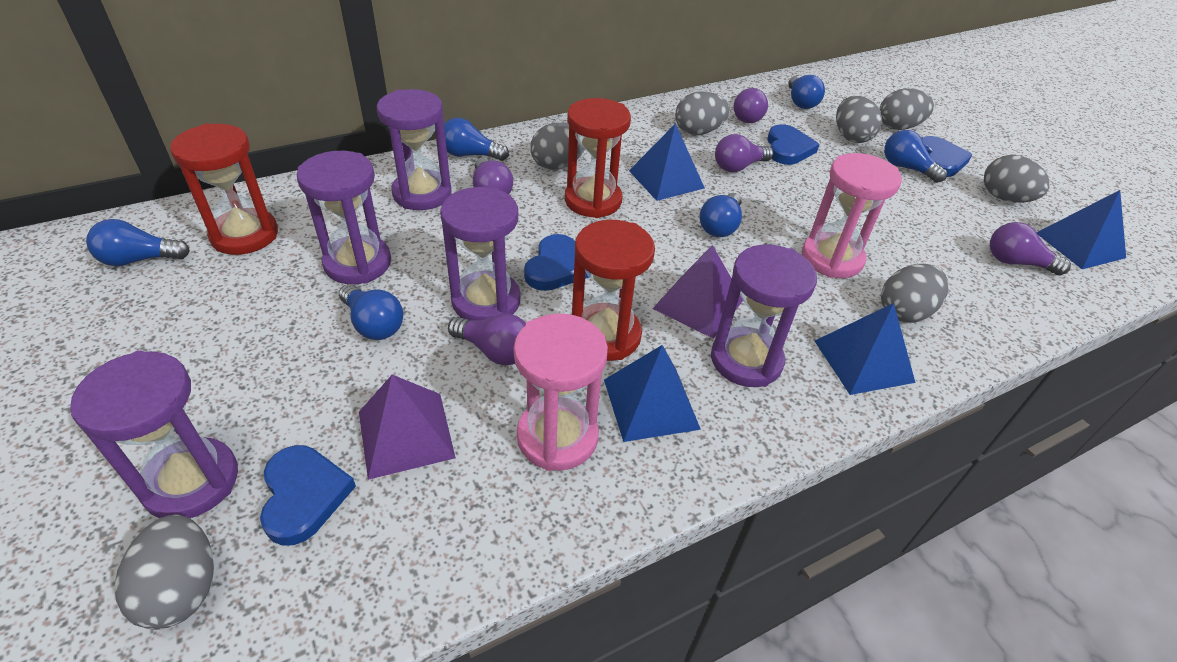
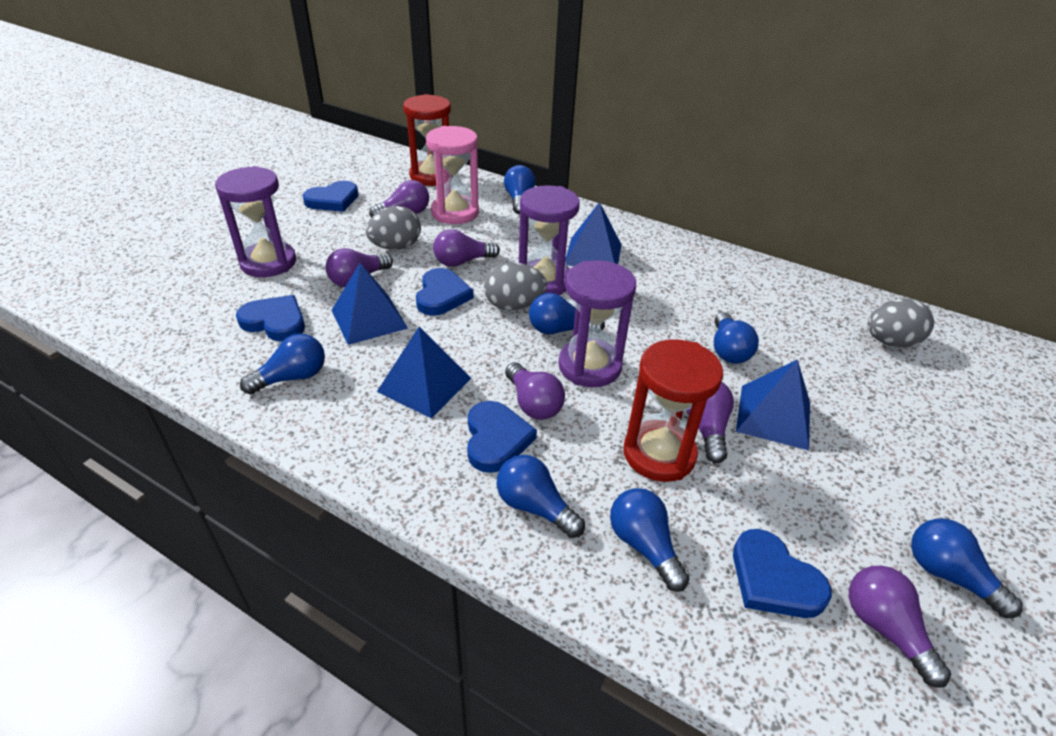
blue heart: [260,445,356,546] [524,234,589,291] [767,124,820,165] [922,136,972,177] = 4 -> [236,295,305,341] [303,181,359,212] [416,268,474,316] [467,401,537,473] [733,529,832,618] = 5
blue light bulb: [86,219,190,266] [339,284,403,340] [444,118,509,161] [700,193,742,237] [788,75,825,109] [884,130,947,183] = 6 -> [240,334,325,394] [497,455,585,538] [504,165,535,214] [529,293,605,334] [610,488,689,592] [714,312,759,364] [911,519,1023,618] = 7
grey egg: [115,515,214,630] [530,122,585,170] [675,91,730,135] [836,96,882,143] [880,88,934,130] [881,264,949,322] [984,155,1050,203] = 7 -> [365,206,421,250] [484,263,547,310] [868,299,934,347] = 3
pink hourglass: [514,313,608,471] [802,153,902,278] = 2 -> [426,126,479,224] = 1
purple hourglass: [70,351,238,518] [297,151,391,284] [377,89,452,210] [440,187,520,321] [711,244,817,387] = 5 -> [215,166,296,277] [519,185,580,295] [558,260,636,387] = 3
purple light bulb: [448,314,526,365] [473,157,513,194] [715,134,773,172] [733,88,768,123] [990,222,1071,276] = 5 -> [326,248,393,287] [369,180,429,218] [433,229,500,267] [505,362,565,420] [687,382,734,463] [849,566,951,688] = 6
purple pyramid: [359,375,456,480] [653,245,743,339] = 2 -> none = 0
red hourglass: [170,123,278,255] [565,98,631,218] [572,220,655,361] = 3 -> [403,94,451,186] [623,339,723,482] = 2

